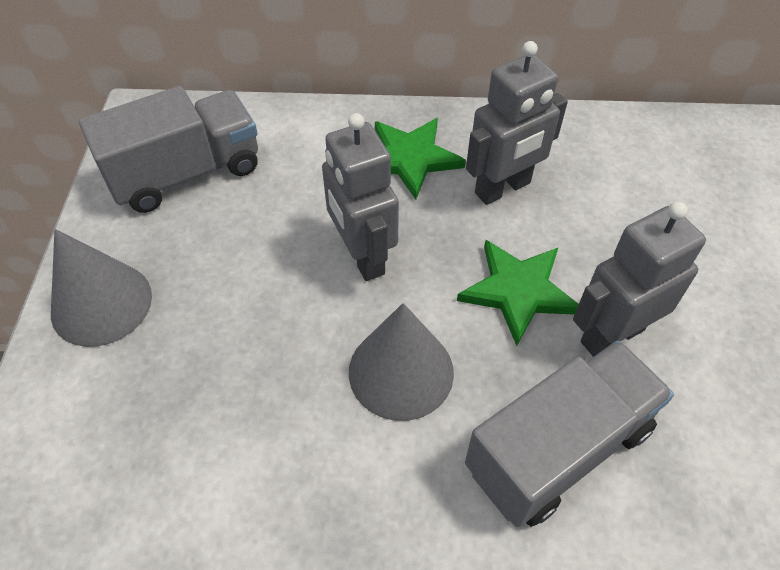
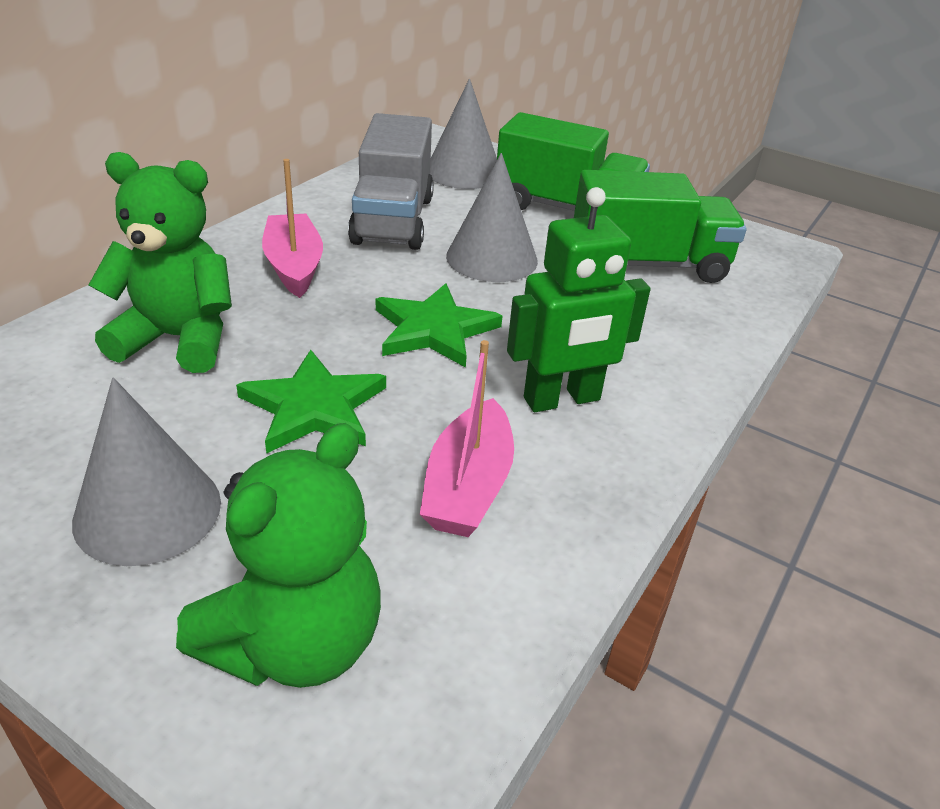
green robot: none = 0 -> [507,187,651,412] = 1
green teddy bear: none = 0 -> [88,152,232,373] [176,423,381,688] = 2
green truck: none = 0 -> [497,112,650,211] [574,170,747,283] = 2
grey cone: [51,229,152,347] [349,303,454,421] = 2 -> [72,378,221,566] [430,79,497,189] [446,153,538,282] = 3
grey robot: [322,113,399,281] [466,41,568,205] [573,202,706,357] = 3 -> none = 0
grey truck: [79,86,258,213] [465,341,674,527] = 2 -> [348,113,434,250] = 1
pink boat: none = 0 -> [262,159,323,298] [420,340,514,537] = 2

